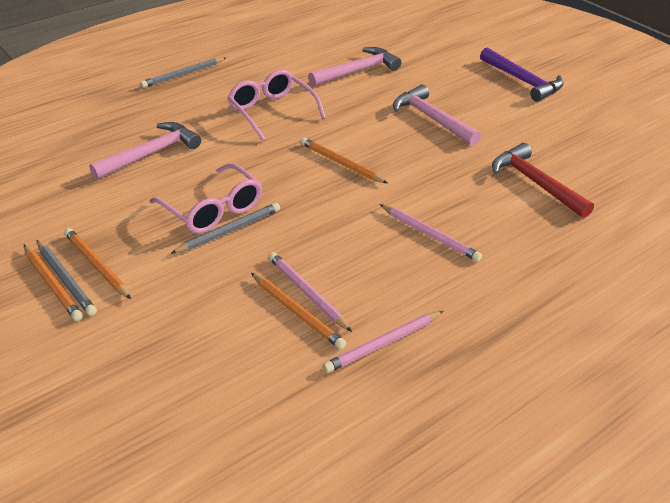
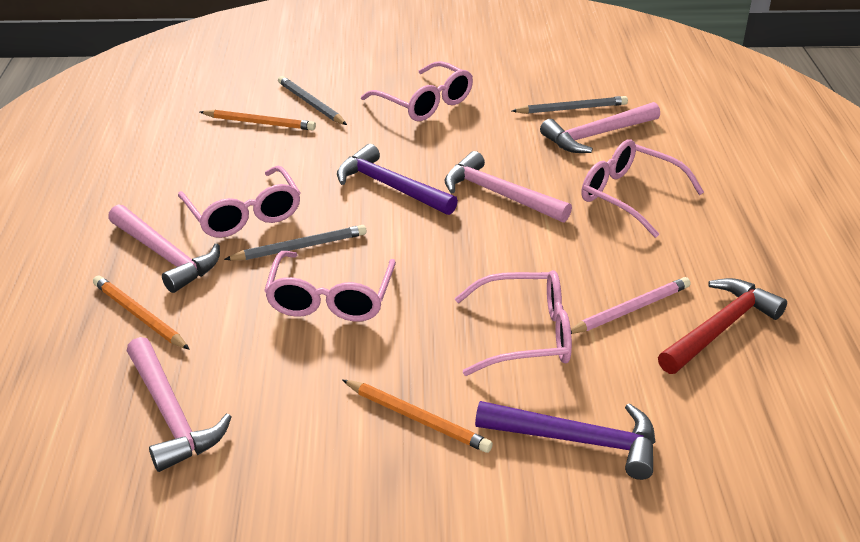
orange pencil: [24,245,83,321] [64,228,131,299] [251,273,346,349] [301,137,387,183] = 4 -> [93,276,190,350] [200,110,316,130] [342,380,493,453] = 3
pink glasses: [150,163,262,234] [228,70,326,141] = 2 -> [178,166,301,238] [264,251,396,322] [361,61,473,121] [454,270,572,376] [581,139,704,238] = 5
pink hammer: [89,122,201,180] [308,47,401,87] [393,84,481,146] = 3 -> [108,204,220,293] [127,337,231,472] [445,151,572,223] [540,102,660,153] = 4
pink pencil: [268,252,352,332] [323,311,443,373] [379,204,482,262] = 3 -> [571,277,690,334] = 1
purple hammer: [480,47,564,102] = 1 -> [337,144,458,215] [475,401,655,480] = 2

